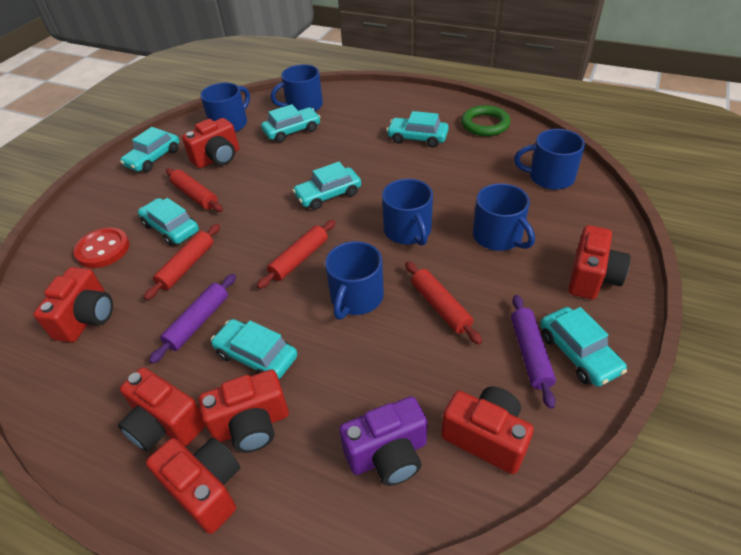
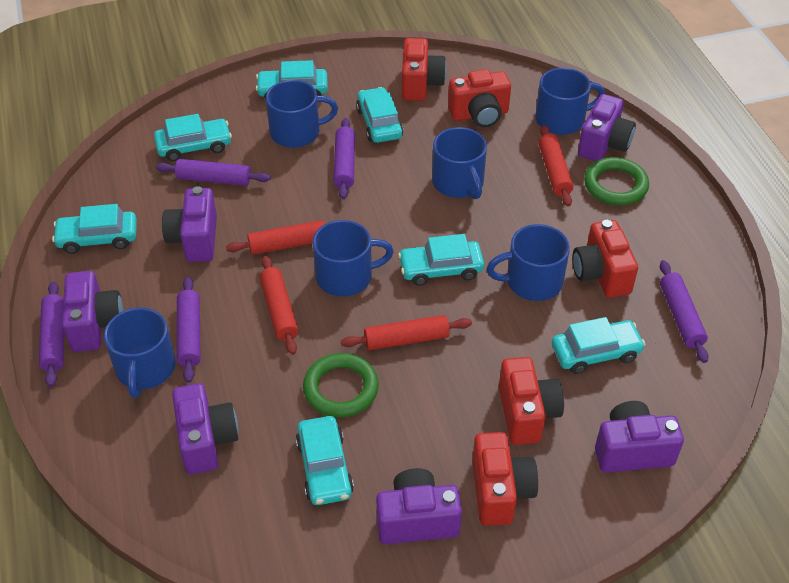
green ring: [461,105,510,136] = 1 -> [303,353,379,418] [584,157,649,205] = 2
purple camera: [339,396,428,486] = 1 -> [62,271,123,352] [162,186,217,262] [172,383,239,474] [376,468,462,544] [578,94,636,161] [595,401,684,473] = 6
purple rolling pin: [149,274,236,364] [511,295,556,409] = 2 -> [39,281,64,387] [156,159,271,186] [177,277,201,383] [333,118,355,199] [660,260,708,363] = 5
red button: [73,227,129,268] = 1 -> none = 0
red camera: [34,267,113,342] [118,367,206,452] [146,438,240,534] [182,118,239,168] [198,370,289,453] [441,386,534,474] [568,225,631,300] = 7 -> [402,38,447,101] [448,69,511,127] [472,432,538,526] [499,357,564,445] [572,220,638,298] = 5

